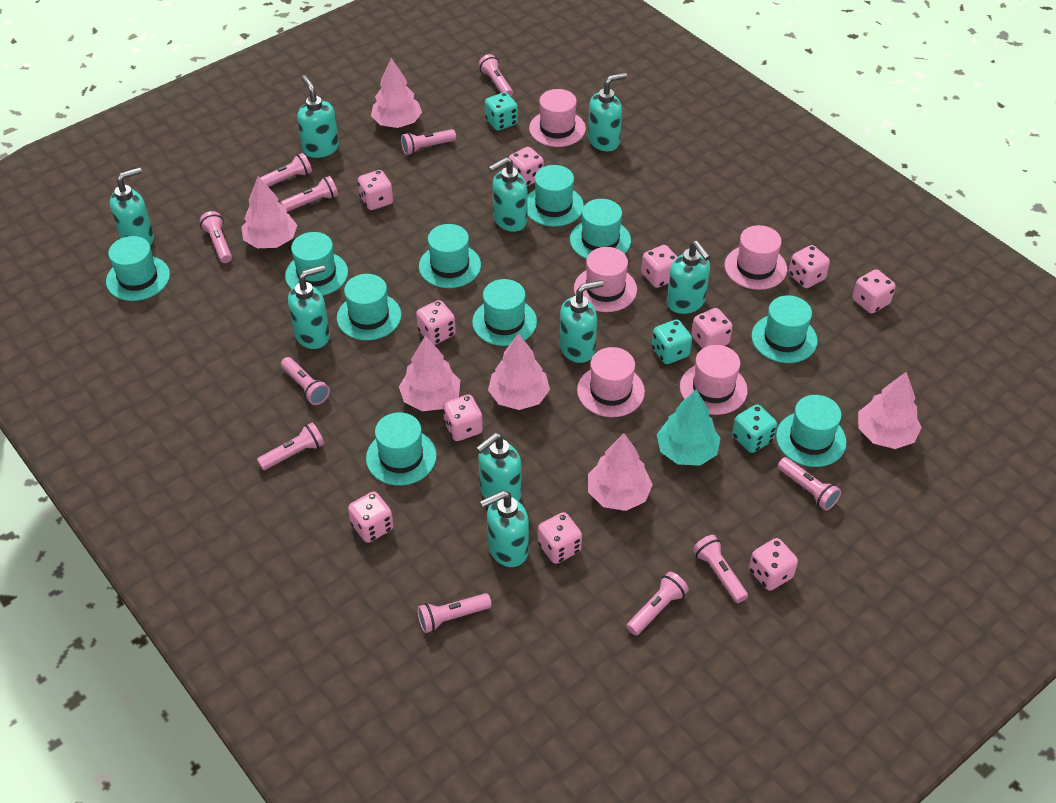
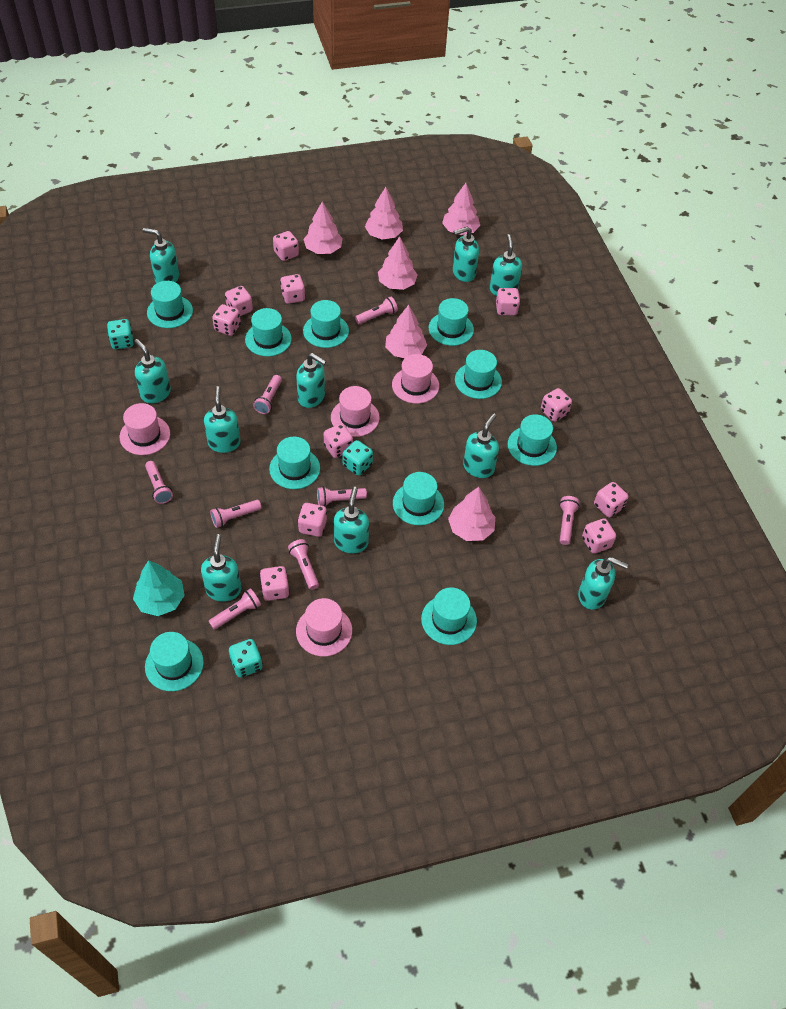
pink flashlight: [199,211,232,263] [255,153,312,187] [257,422,324,470] [280,176,338,212] [281,357,330,405] [401,129,456,155] [417,593,492,633] [478,54,513,96] [627,572,689,635] [693,535,748,603] [778,457,841,511] = 11 -> [145,461,173,504] [208,588,261,630] [210,500,261,528] [253,375,282,414] [288,539,319,590] [317,487,367,506] [355,296,398,324] [559,496,580,545] = 8
pink hat: [529,89,586,147] [574,247,637,312] [577,347,645,417] [680,345,748,415] [725,225,787,290] = 5 -> [120,403,170,455] [296,598,352,656] [331,386,380,437] [392,354,439,404] = 4
turquoise soap dispenser: [110,167,154,245] [288,265,330,349] [297,75,339,158] [476,433,522,501] [480,490,529,567] [489,157,527,232] [559,280,604,363] [588,73,627,151] [667,241,711,314] = 9 -> [134,339,171,403] [143,228,179,284] [201,534,242,602] [204,386,241,453] [296,353,326,408] [334,487,369,554] [453,226,479,282] [463,413,499,478] [490,234,522,296] [578,557,628,610] = 10

